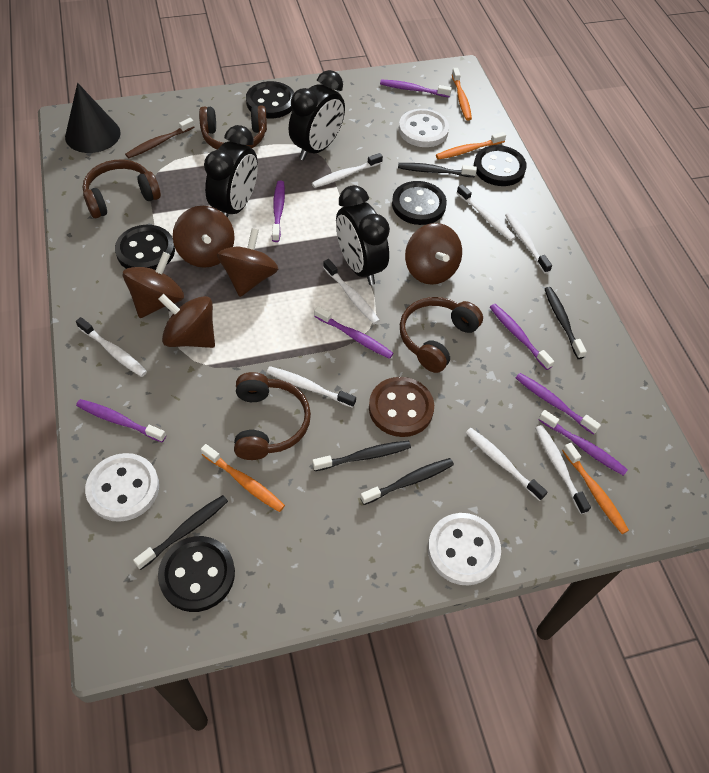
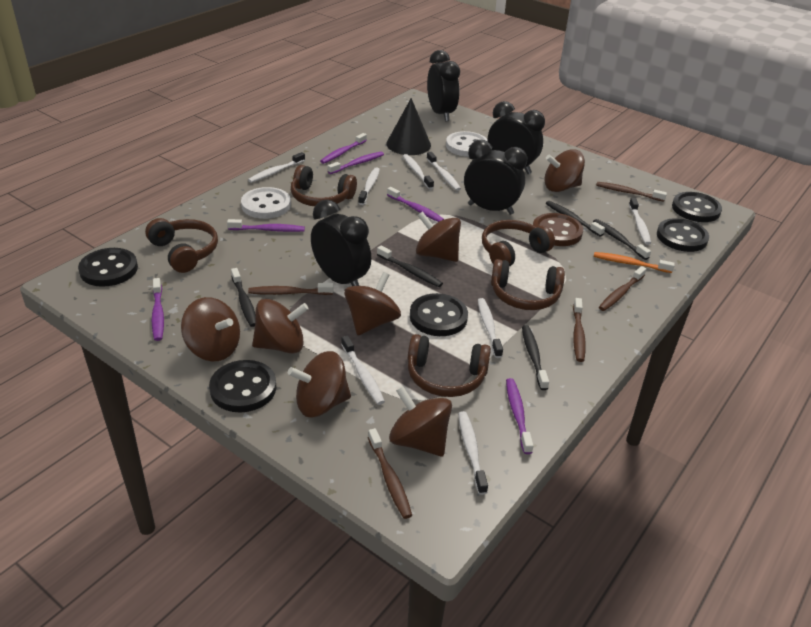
black clock: [204,125,258,218] [289,70,345,160] [336,185,390,285] = 3 -> [311,200,371,286] [427,50,460,121] [464,140,528,215] [488,101,545,174] = 4
brown headphones: [83,160,161,218] [199,105,267,150] [234,372,311,460] [400,297,483,373] = 4 -> [145,218,218,273] [291,165,357,206] [408,334,491,397] [482,220,555,266] [491,259,565,310] = 5
brown spinning top: [123,252,184,318] [158,294,215,348] [173,206,235,268] [217,228,278,297] [405,223,462,285] = 5 -> [181,297,240,361] [252,299,309,354] [288,351,351,417] [344,272,401,335] [389,386,452,456] [416,211,461,262] [544,149,585,192] = 7
brown toothbrush: [125,118,194,158] = 1 -> [248,283,334,295] [368,428,412,519] [573,298,586,362] [596,182,667,202] [599,266,646,311] = 5
orange toothbrush: [201,444,285,512] [436,132,506,160] [452,68,472,121] [562,443,629,534] = 4 -> [594,252,675,273] = 1
purple toothbrush: [76,399,166,442] [272,181,285,242] [314,306,394,359] [380,80,452,97] [490,304,554,370] [516,373,601,435] [539,410,628,476] = 7 -> [152,278,164,341] [227,219,305,232] [320,133,367,164] [328,152,384,174] [387,187,444,222] [506,378,533,454] = 6
white button: [85,453,159,522] [399,109,449,147] [428,513,501,586] = 3 -> [241,187,291,219] [446,131,488,157] = 2

